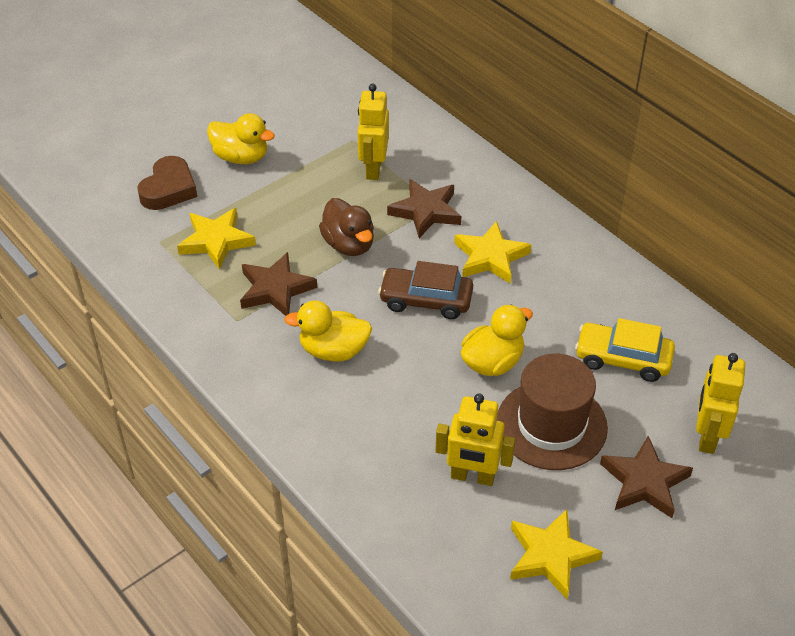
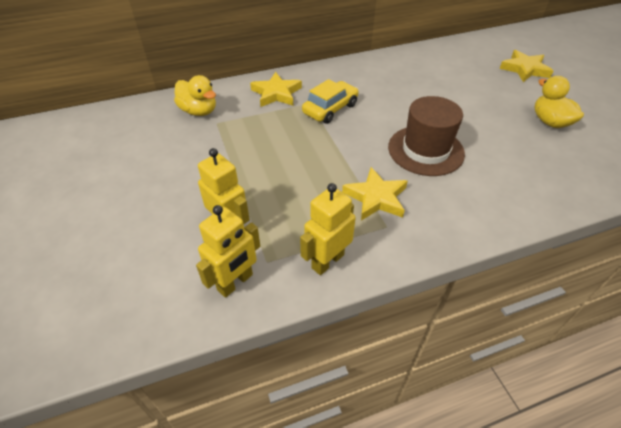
brown car: [378,261,473,319] = 1 -> none = 0
brown duck: [319,198,374,256] = 1 -> none = 0
brown heart: [137,156,197,210] = 1 -> none = 0
brown star: [240,252,317,316] [387,179,461,238] [600,436,693,518] = 3 -> none = 0
yellow duck: [207,113,275,164] [284,300,372,362] [461,305,533,376] = 3 -> [174,75,216,116] [534,76,584,128] = 2

